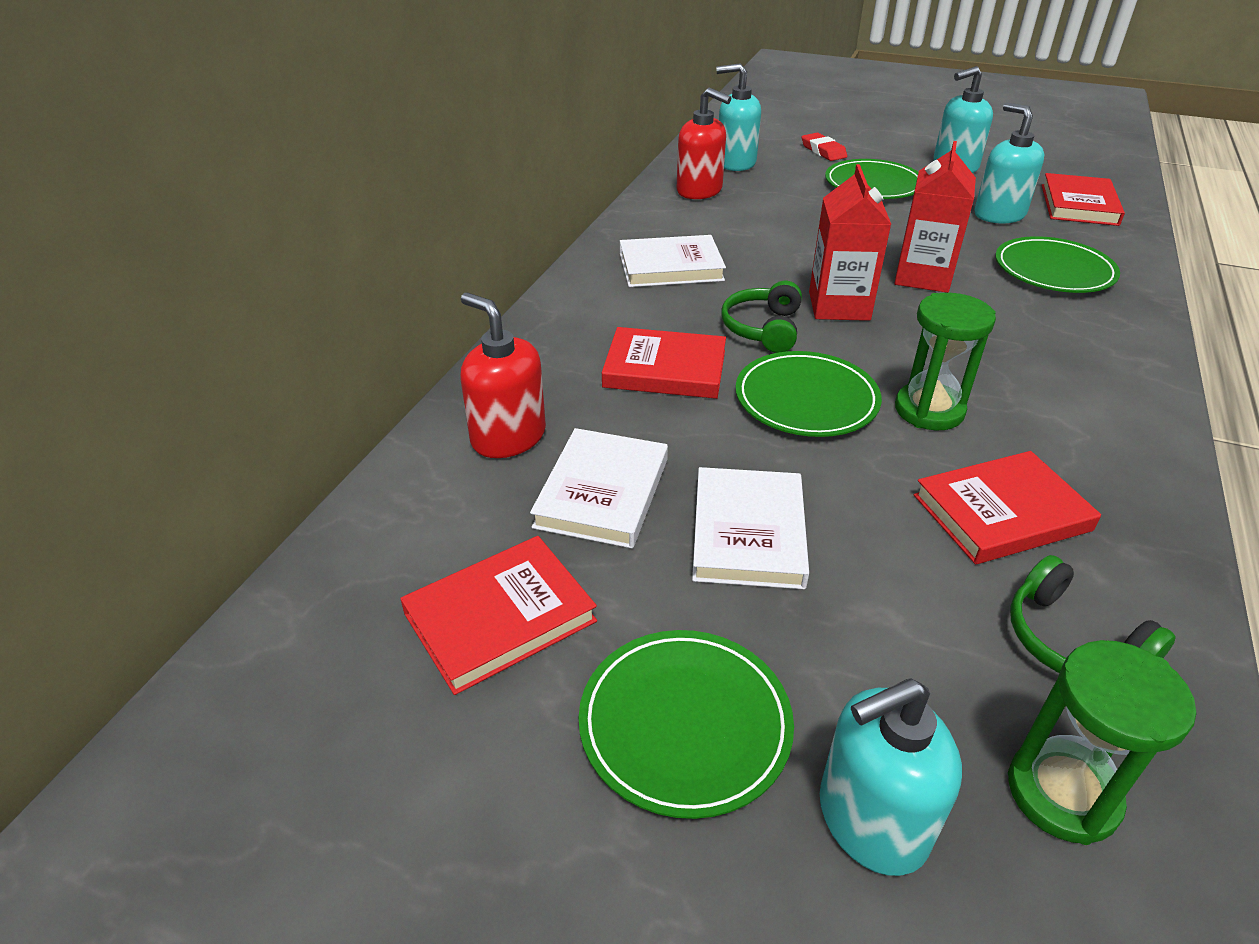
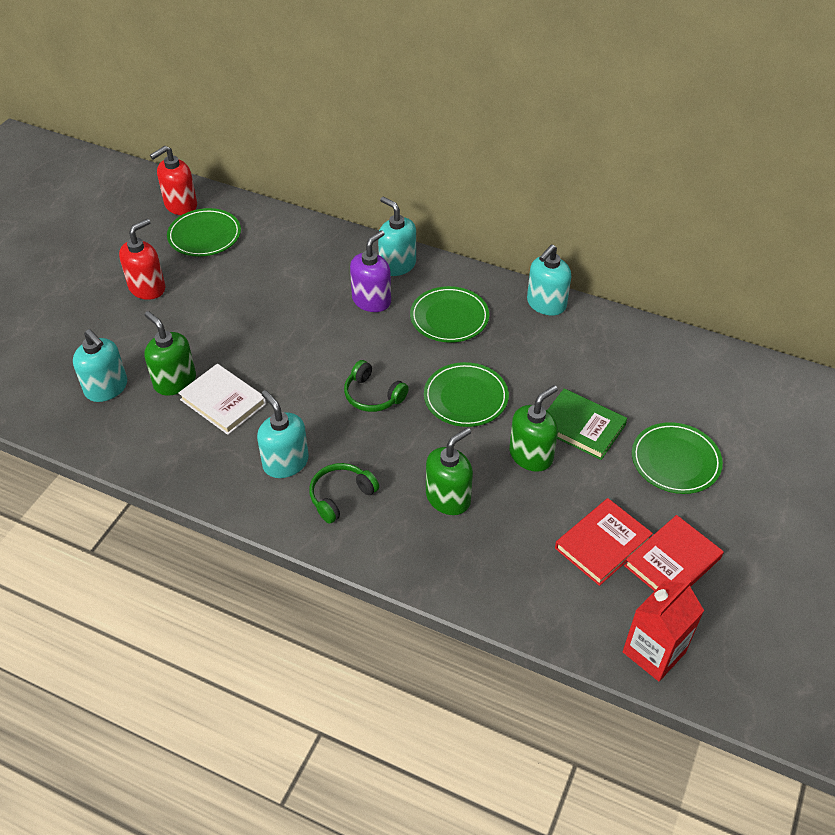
green book: none = 0 -> [547,388,627,460] = 1
green hourglass: [895,293,996,430] [1008,640,1196,845] = 2 -> none = 0
green soap dispenser: none = 0 -> [144,311,196,396] [426,427,473,515] [509,385,558,472] = 3
purple soap dispenser: none = 0 -> [350,230,391,312] = 1
red book: [400,536,597,695] [602,327,726,399] [914,451,1101,565] [1042,173,1125,226] = 4 -> [555,498,653,586] [624,515,724,591] = 2
red carton: [809,164,891,321] [894,141,976,293] = 2 -> [623,580,704,681] = 1
red eraser: [802,133,847,161] = 1 -> none = 0
white book: [530,428,668,548] [620,235,726,287] [692,467,809,589] = 3 -> [179,364,266,435] = 1

